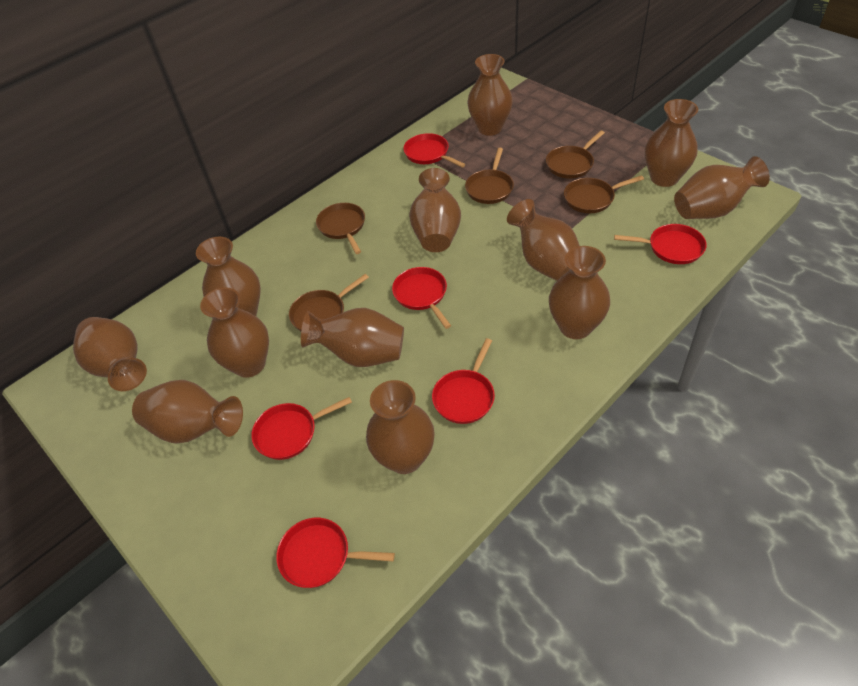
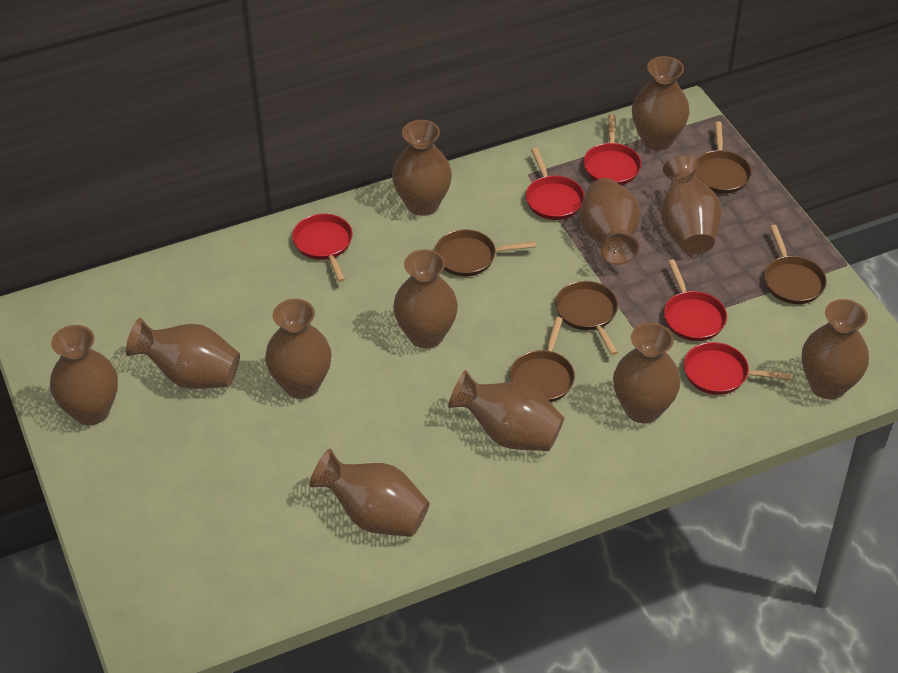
red pan: [251,397,352,460] [276,518,395,588] [392,267,451,329] [403,133,466,168] [432,338,495,424] [614,224,707,264] = 6 -> [292,214,353,282] [526,148,585,220] [583,114,641,185] [664,259,727,341] [683,342,793,395] = 5

